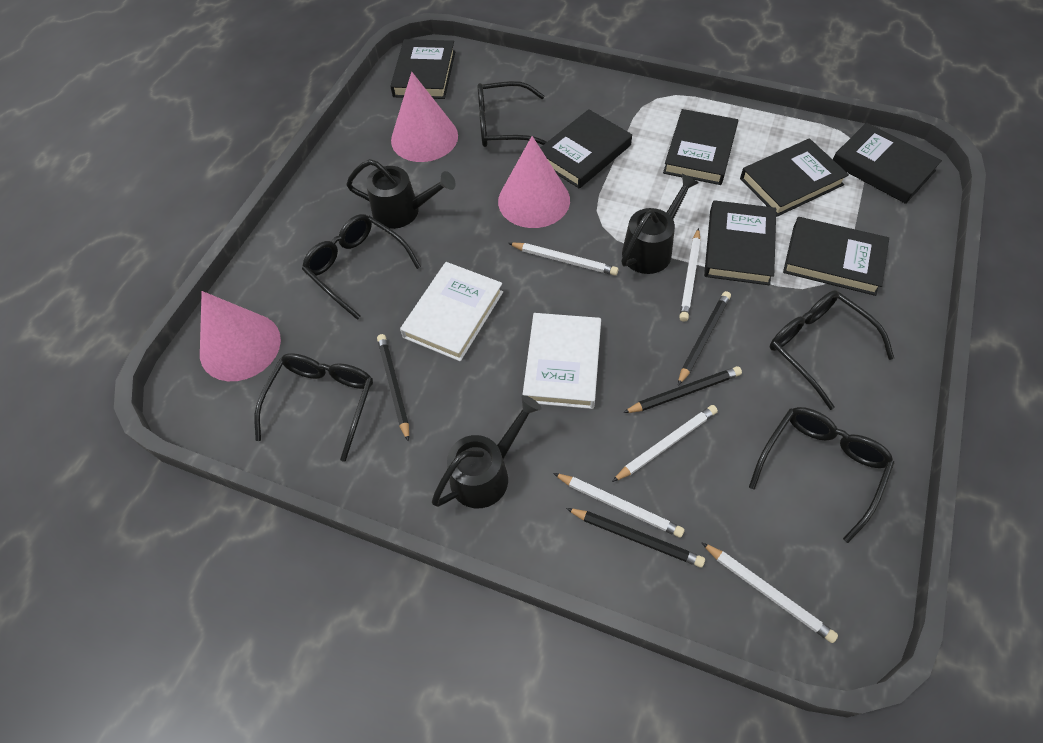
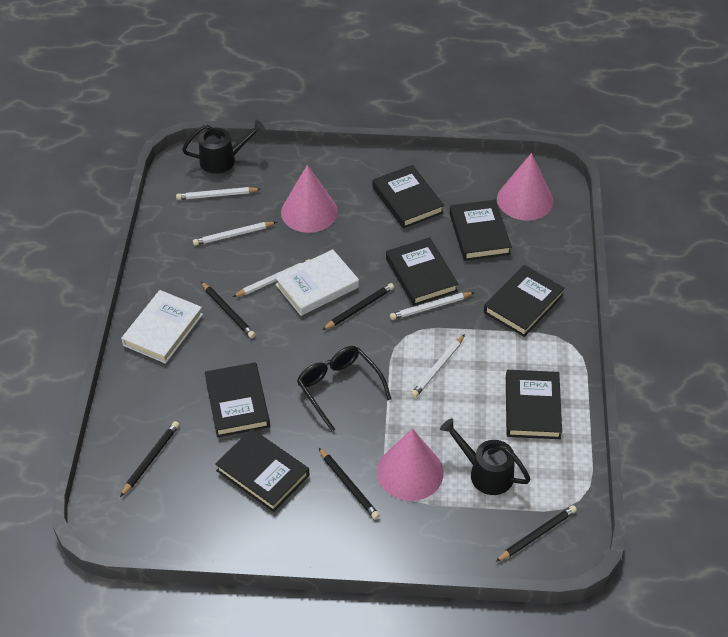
black glasses: [255,353,373,461] [302,214,421,320] [478,81,547,147] [749,407,894,543] [770,290,894,410] = 5 -> [297,346,391,432] = 1
black pencil: [377,334,409,442] [566,508,705,567] [623,366,742,413] [678,291,731,385] = 4 -> [120,421,180,497] [201,282,256,338] [318,447,380,519] [322,283,394,330] [496,505,577,562] = 5
black watering can: [346,159,456,229] [432,395,542,508] [621,174,699,274] = 3 -> [182,120,265,174] [440,418,531,495] = 2

